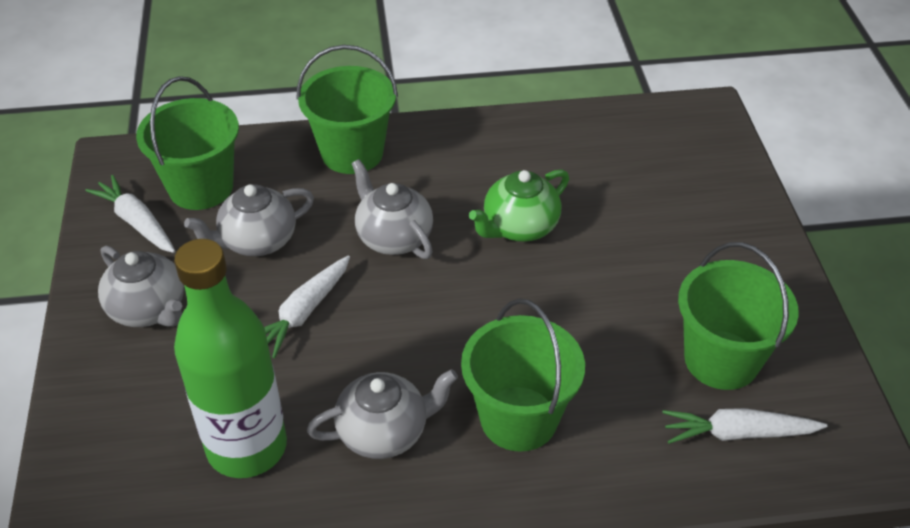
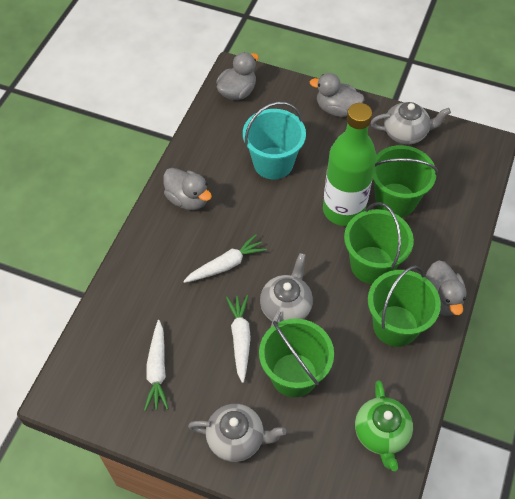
grey duck: none = 0 -> [163,168,212,210] [216,52,259,100] [310,73,364,117] [425,260,466,316] = 4
grey teapot: [98,246,184,327] [184,184,314,256] [307,369,458,459] [352,159,433,259] = 4 -> [188,404,286,462] [260,253,313,328] [371,102,451,145] = 3
turquoise bucket: none = 0 -> [243,102,306,179] = 1

